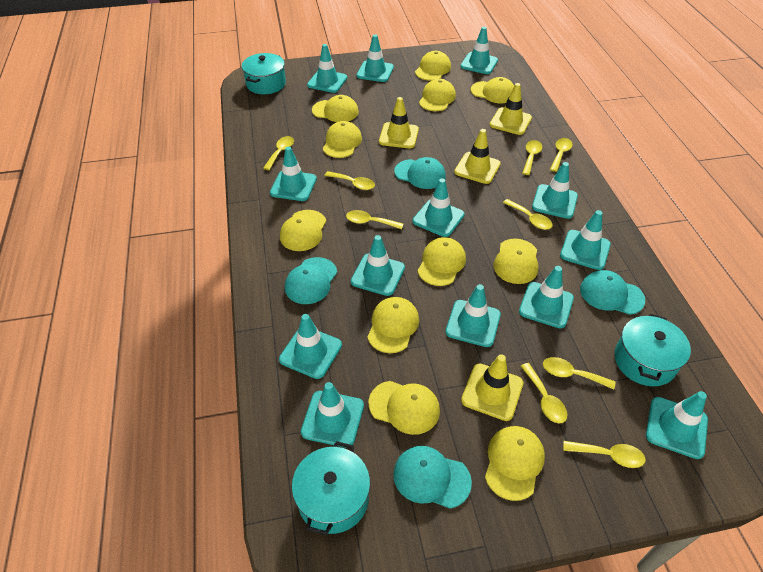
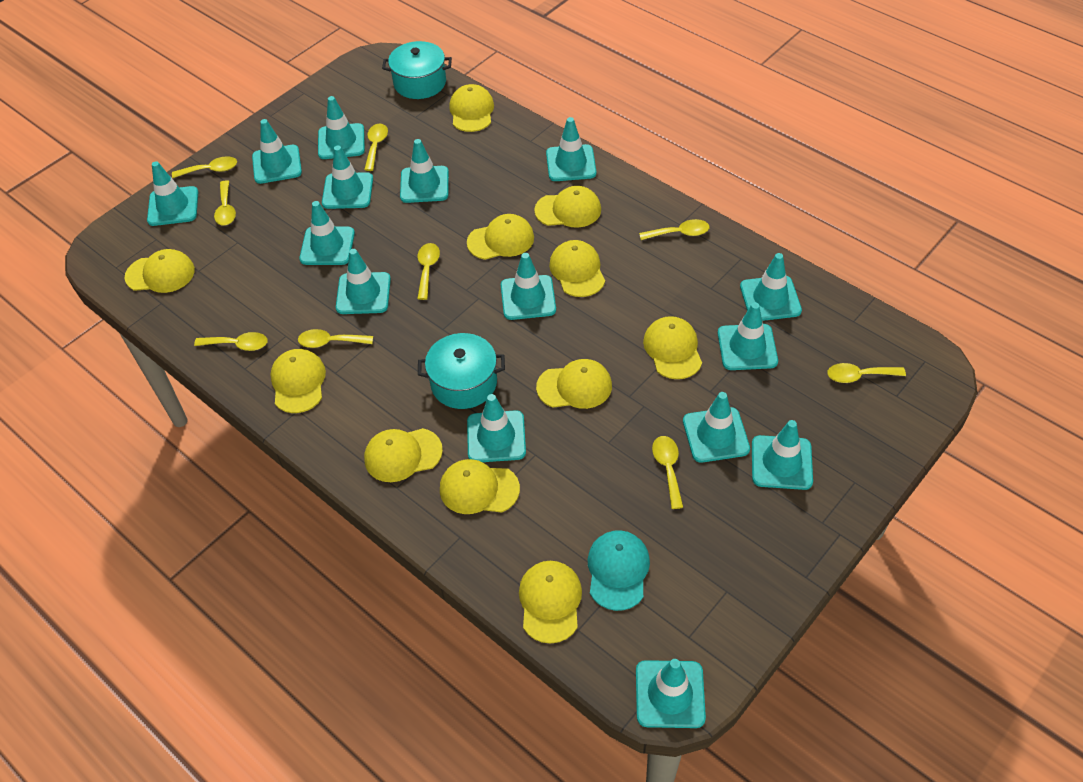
turquoise cap: [285,257,337,304] [393,446,472,509] [394,157,446,189] [580,270,645,315] = 4 -> [587,530,650,611] = 1
turquoise pot: [242,53,286,94] [292,441,370,536] [614,314,691,386] = 3 -> [382,41,452,99] [418,333,505,409] = 2
turquoise traffic cone: [270,146,317,201] [279,314,342,379] [301,382,364,448] [307,44,347,93] [351,235,405,296] [357,34,394,82] [413,178,465,237] [445,284,501,347] [460,27,498,74] [519,266,574,328] [532,162,578,219] [560,210,611,270] [646,391,708,459] = 13 -> [147,161,198,226] [252,119,302,184] [299,201,355,265] [318,96,365,159] [322,146,373,209] [336,249,391,314] [400,139,449,203] [467,394,526,462] [501,253,556,320] [546,117,596,181] [636,659,706,728] [683,392,750,463] [718,302,778,370] [740,253,802,321] [752,420,813,490] = 15
yellow traffic cone: [379,97,419,148] [454,129,501,184] [461,354,523,421] [490,83,532,135] = 4 -> none = 0

